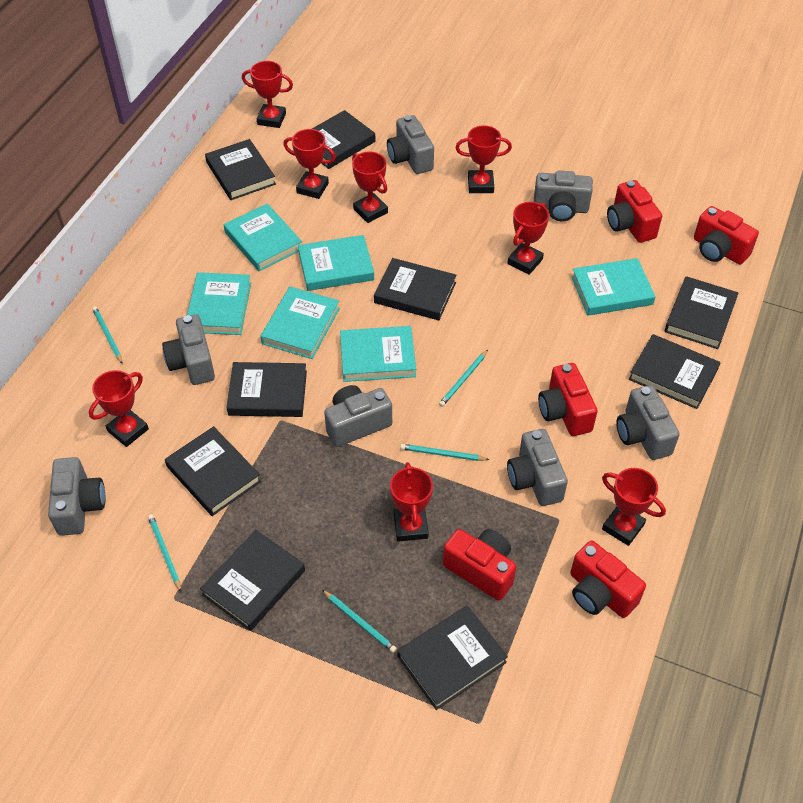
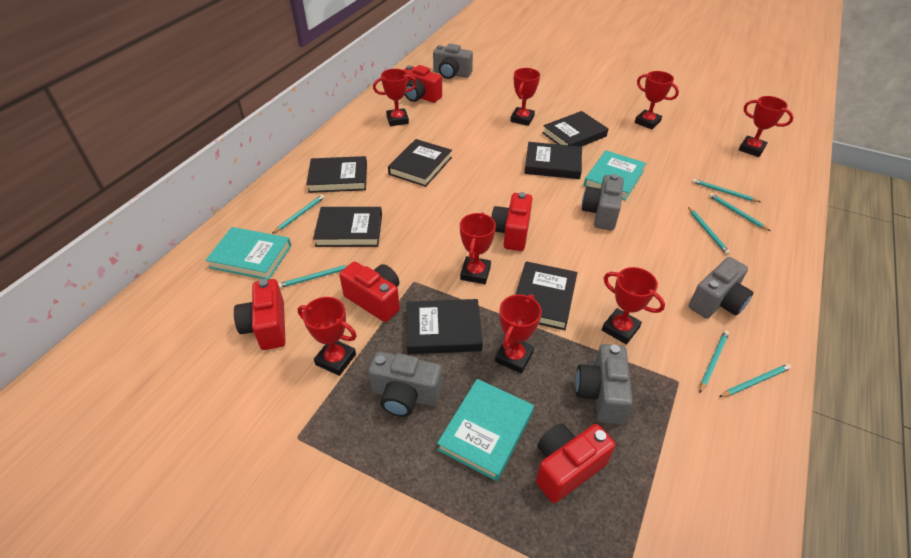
black book: [165,426,261,516] [200,530,305,631] [205,139,276,200] [226,362,307,417] [312,110,376,169] [374,258,457,320] [397,605,508,710] [629,334,721,409] [665,276,738,349] = 9 -> [306,156,367,193] [313,207,382,247] [388,139,452,187] [407,299,483,354] [516,261,577,330] [525,142,582,179] [542,111,608,147] = 7
grey camera: [48,457,105,536] [162,314,215,385] [324,385,392,447] [387,115,434,174] [507,429,568,506] [534,170,593,221] [616,385,680,460] = 7 -> [369,351,442,417] [433,44,473,79] [575,344,633,424] [582,174,624,230] [689,257,753,319] = 5
turquoise book: [187,272,251,335] [224,203,302,271] [260,287,340,359] [298,235,374,291] [340,326,416,382] [571,258,656,316] = 6 -> [206,227,291,280] [437,379,534,481] [584,150,646,201] = 3
turquoise pencil: [92,306,123,364] [148,514,181,592] [322,590,397,653] [400,444,490,461] [439,350,488,407] = 5 -> [272,195,324,234] [278,265,348,288] [688,207,730,255] [692,179,761,202] [700,330,729,393] [709,193,770,231] [719,364,791,397] = 7

